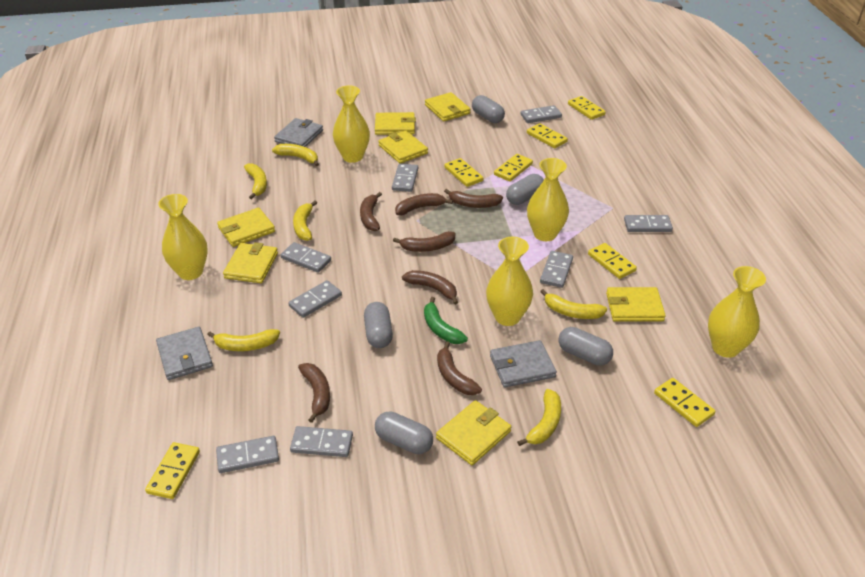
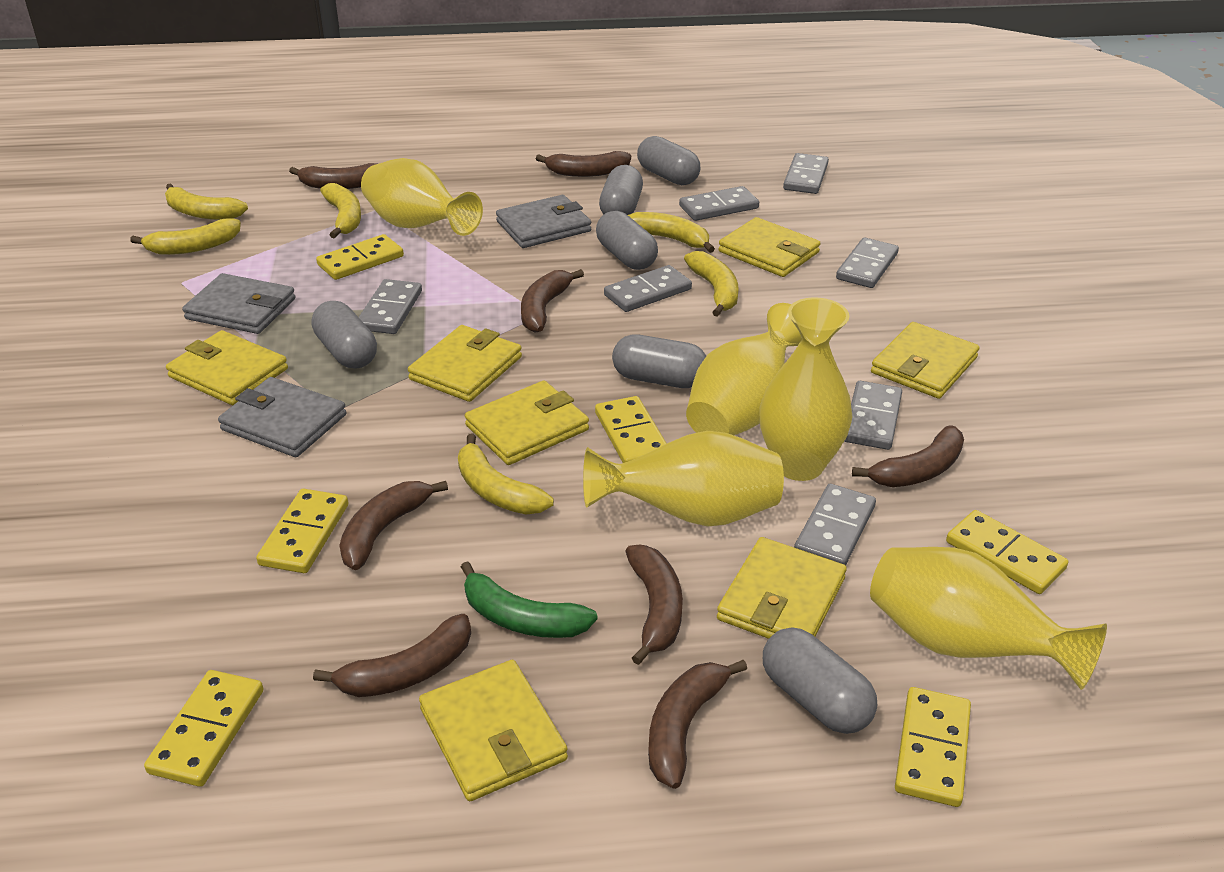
brown banana: [298,363,330,423] [360,192,382,231] [393,231,455,252] [395,193,453,215] [402,270,458,305] [437,341,482,395] [444,189,503,208] = 7 -> [289,163,377,189] [313,614,471,697] [339,481,448,570] [521,269,584,333] [536,151,631,177] [625,545,683,665] [648,659,747,789] [852,425,964,487] = 8
grey capsule: [364,302,393,348] [375,411,433,454] [472,95,505,123] [506,174,544,205] [559,327,613,366] = 5 -> [312,301,377,369] [596,211,658,270] [599,165,643,215] [612,334,706,388] [637,136,700,185] [763,627,877,734] = 6
grey domino: [216,436,279,473] [281,242,331,273] [288,280,342,318] [290,426,353,457] [392,164,418,192] [521,105,562,123] [540,251,573,288] [624,215,673,232] = 8 -> [359,279,422,334] [604,265,692,312] [679,186,759,221] [783,153,829,194] [794,484,876,565] [836,237,899,288] [845,381,902,450] = 7
yellow domino: [145,442,200,499] [444,158,484,187] [494,154,533,182] [527,123,568,148] [568,96,606,120] [588,243,637,279] [654,378,715,427] = 7 -> [144,670,264,787] [256,489,348,573] [316,234,404,280] [595,396,667,463] [895,687,971,807] [946,510,1068,594] = 6

